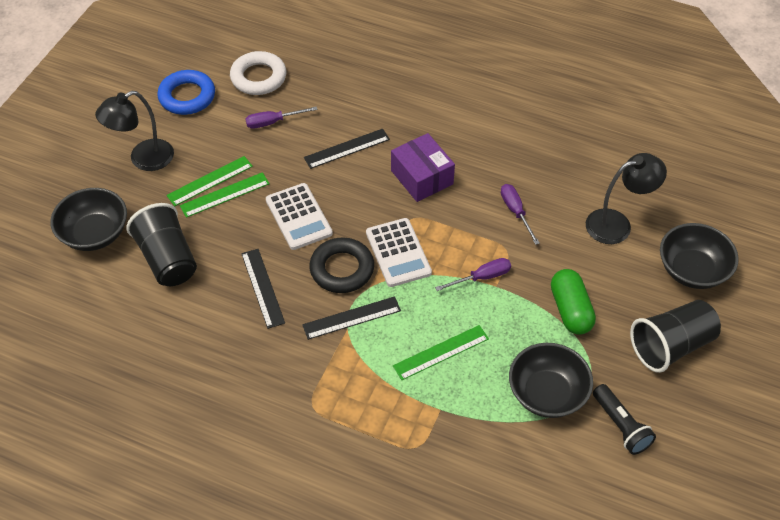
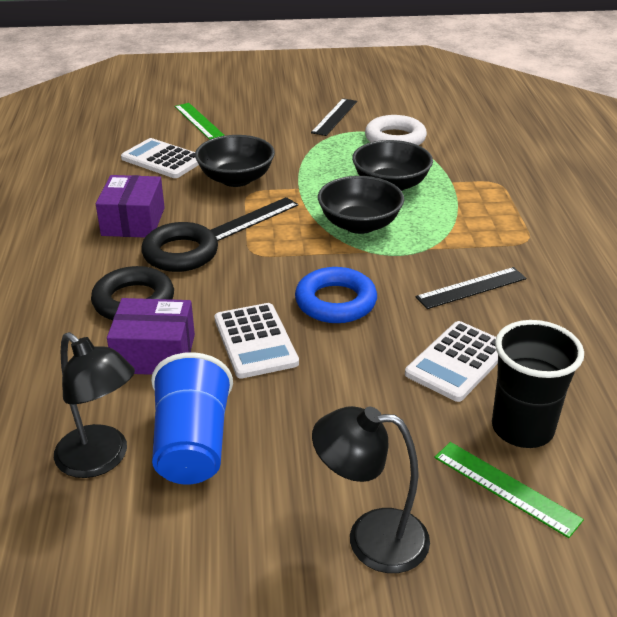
black cup: [126,203,197,286] [630,300,721,373] = 2 -> [492,320,584,448] = 1
black flashlight: [593,384,656,455] = 1 -> none = 0
black ring: [309,238,374,293] = 1 -> [91,266,174,320] [141,222,218,272] = 2
blue cup: none = 0 -> [151,352,233,485] = 1
green capsule: [551,269,596,335] = 1 -> none = 0
green ruler: [166,156,253,206] [180,172,270,218] [393,325,489,380] = 3 -> [175,103,225,140] [434,442,584,538] = 2
purple box: [391,133,455,202] = 1 -> [96,175,165,238] [107,298,195,375] = 2
purple screwdriver: [246,106,318,129] [435,258,511,291] [501,184,540,245] = 3 -> none = 0
white calculator: [266,183,333,250] [366,218,432,287] = 2 -> [121,138,199,178] [214,303,299,379] [405,321,498,402] = 3

